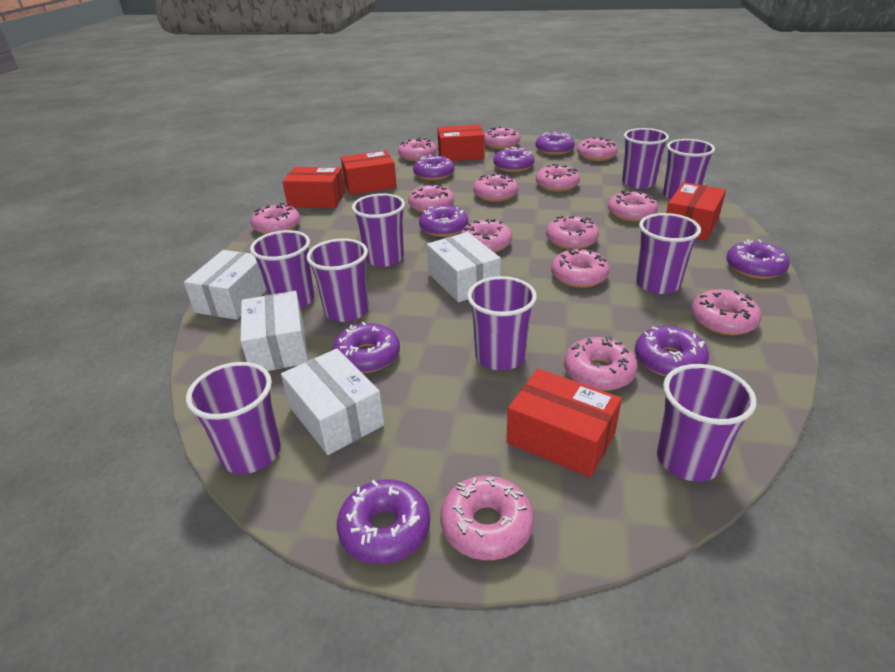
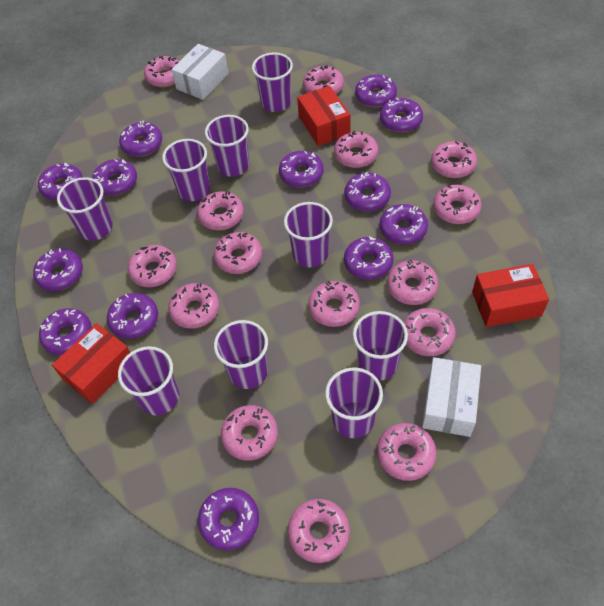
pink donut: [251,203,300,234] [398,138,437,161] [408,184,454,213] [440,476,534,560] [461,219,512,253] [473,174,518,202] [484,126,520,149] [536,164,580,192] [546,215,599,249] [551,248,610,288] [564,336,638,391] [577,137,618,161] [608,190,658,222] [691,289,762,335] = 14 -> [128,245,177,287] [144,56,179,87] [168,283,220,329] [197,191,244,230] [214,232,262,274] [221,405,278,461] [288,499,350,563] [303,65,344,94] [308,281,360,327] [334,131,378,168] [377,423,437,481] [387,260,439,305] [403,308,456,356] [431,141,477,178] [433,185,482,224] = 15
purple donut: [332,322,400,373] [337,479,430,564] [413,155,454,180] [419,205,468,237] [493,147,534,172] [535,132,575,155] [635,326,709,377] [726,239,790,279] = 8 -> [33,248,83,291] [38,163,83,200] [39,308,91,355] [92,159,137,196] [107,293,158,339] [119,121,162,156] [198,488,259,550] [279,151,324,187] [344,172,391,211] [344,236,394,280] [355,74,397,107] [379,204,428,245] [380,97,423,132] = 13
red box: [282,167,345,208] [341,151,397,195] [437,124,485,161] [507,369,622,478] [666,182,726,240] = 5 -> [52,323,131,404] [297,86,350,146] [472,264,549,327] = 3
white box: [184,250,267,320] [240,291,308,371] [281,349,384,455] [427,232,501,302] = 4 -> [171,44,229,100] [422,357,481,437] = 2

